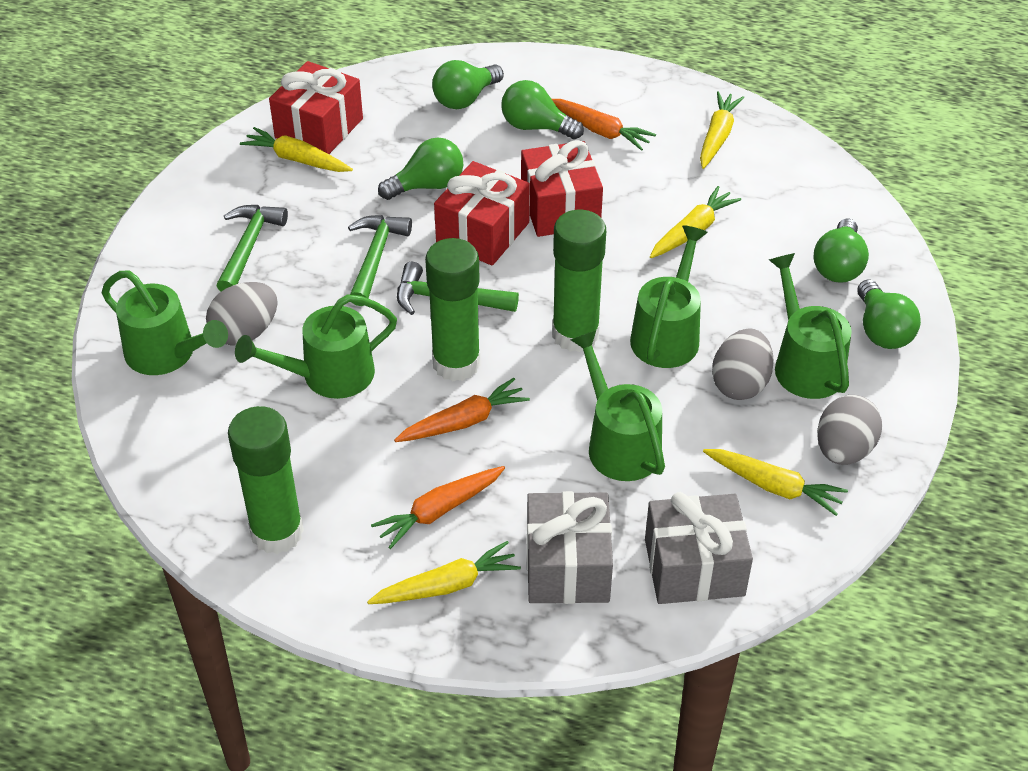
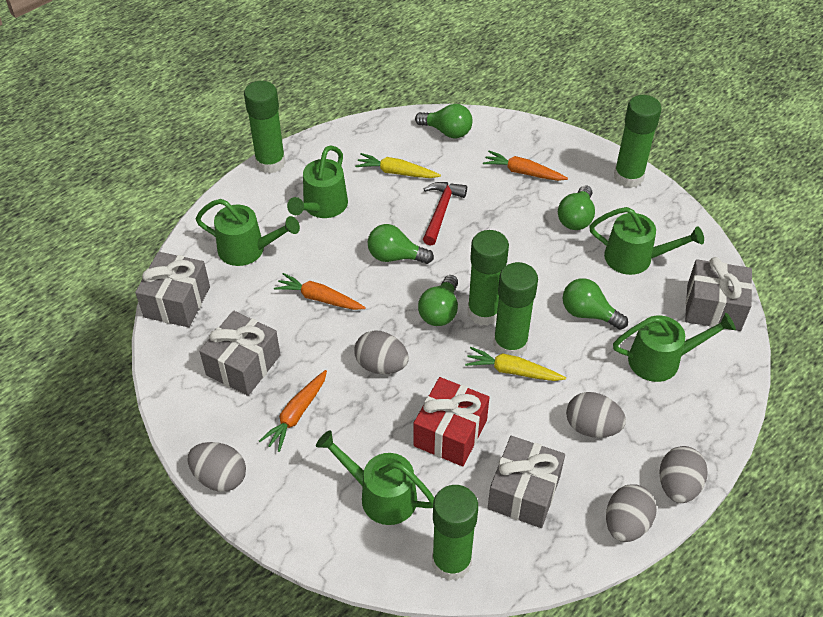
green glue stick: [228,406,304,554] [425,238,480,381] [552,210,606,352] = 3 -> [244,81,286,173] [432,485,478,581] [468,230,509,326] [493,262,538,357] [614,95,662,188] = 5
green hammer: [217,205,288,292] [348,215,412,306] [397,262,519,315] = 3 -> none = 0
grey egg: [206,282,278,346] [712,329,774,400] [817,395,882,465] = 3 -> [188,442,246,492] [354,330,409,374] [566,392,626,438] [606,484,657,542] [659,446,708,503] = 5
grey gift: [527,491,613,604] [645,492,753,604] = 2 -> [135,252,210,327] [199,311,280,396] [488,436,565,528] [685,257,753,331] = 4
red gift: [269,61,363,154] [434,161,530,266] [521,140,603,237] = 3 -> [413,377,489,466] = 1
red hammer: none = 0 -> [423,182,467,245] = 1
yellow carrot: [240,127,353,172] [367,541,521,604] [650,186,741,258] [700,91,744,169] [703,449,848,516] = 5 -> [355,153,441,178] [465,347,566,381] = 2

